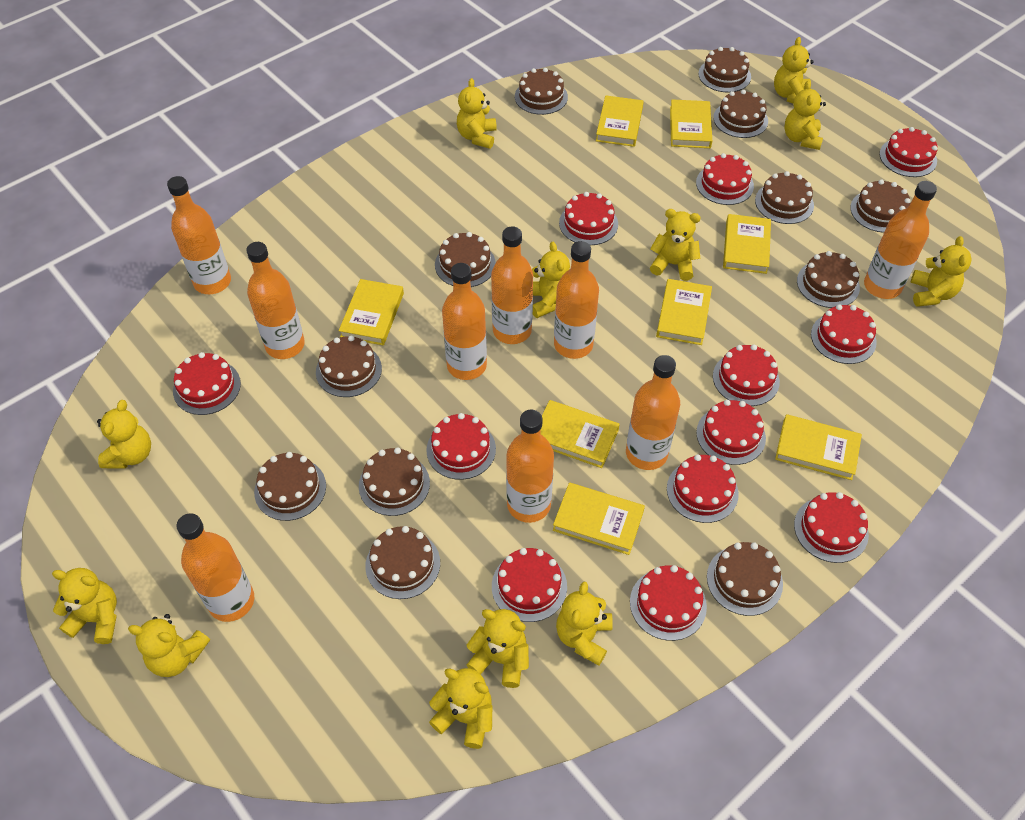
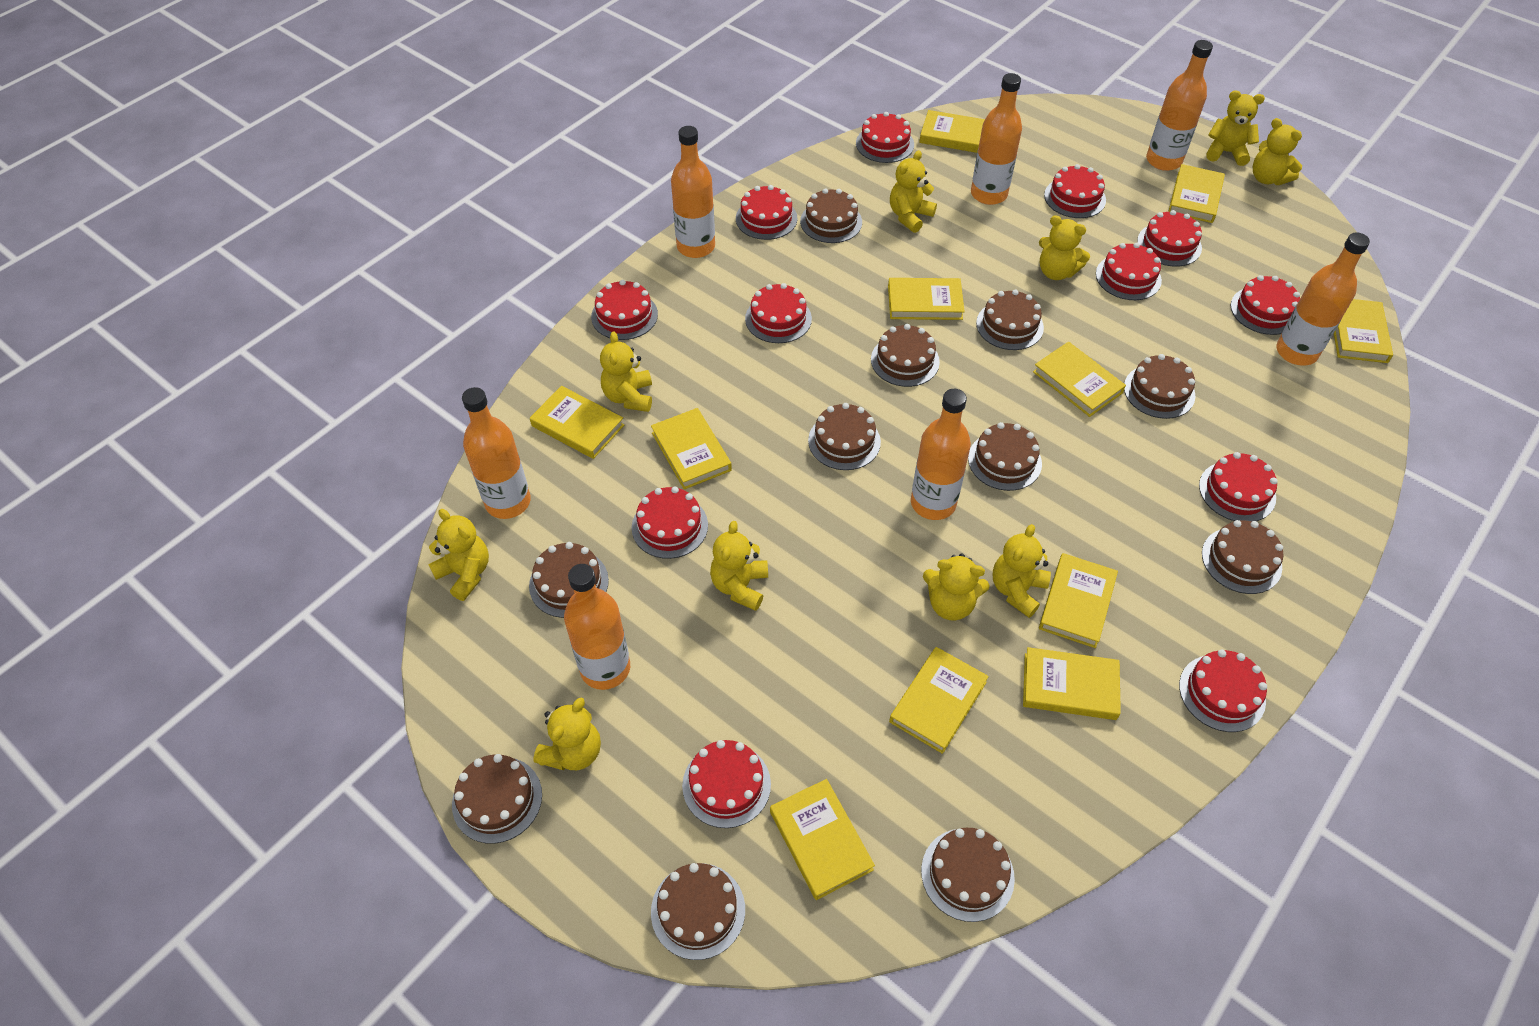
brown cake: [254,452,326,521] [316,335,382,397] [359,448,430,516] [365,526,440,599] [435,232,496,287] [515,68,568,115] [698,47,751,92] [707,542,783,616] [713,90,768,138] [755,171,814,224] [797,251,860,308] [850,179,910,233] = 12 -> [452,754,542,844] [529,542,609,618] [651,863,745,960] [800,188,862,243] [808,403,881,470] [871,324,940,387] [921,828,1015,922] [968,422,1042,491] [976,290,1044,350] [1124,354,1195,419] [1202,520,1283,594] = 11
orange bottle: [167,176,231,294] [176,513,254,622] [246,242,305,359] [442,263,487,380] [491,226,533,344] [506,410,554,523] [554,241,599,359] [626,355,680,470] [864,181,937,299] = 9 -> [462,387,531,519] [564,564,630,690] [671,126,715,258] [911,389,971,520] [971,73,1022,205] [1146,40,1213,171] [1276,233,1370,366] = 7
yellow book: [339,279,404,345] [541,400,620,468] [553,483,645,555] [596,95,644,147] [656,279,712,345] [670,99,712,148] [723,214,771,274] [775,414,862,480] = 8 -> [530,386,624,459] [651,408,732,490] [770,779,875,900] [888,278,965,320] [889,647,989,754] [919,110,985,153] [1023,647,1121,720] [1033,342,1126,417] [1039,553,1118,648] [1168,164,1225,223] [1334,299,1393,363] = 11
yellow teddy bear: [52,568,117,644] [97,400,151,468] [128,614,210,677] [429,668,492,749] [457,78,497,149] [467,609,529,688] [532,242,570,318] [556,581,613,666] [650,209,701,281] [774,37,814,104] [784,81,826,150] [911,236,971,307] = 12 -> [428,509,489,601] [533,697,601,770] [600,331,652,412] [710,521,768,611] [890,150,937,233] [923,553,990,621] [993,524,1051,618] [1039,215,1090,280] [1206,90,1265,166] [1252,118,1302,185] = 10

